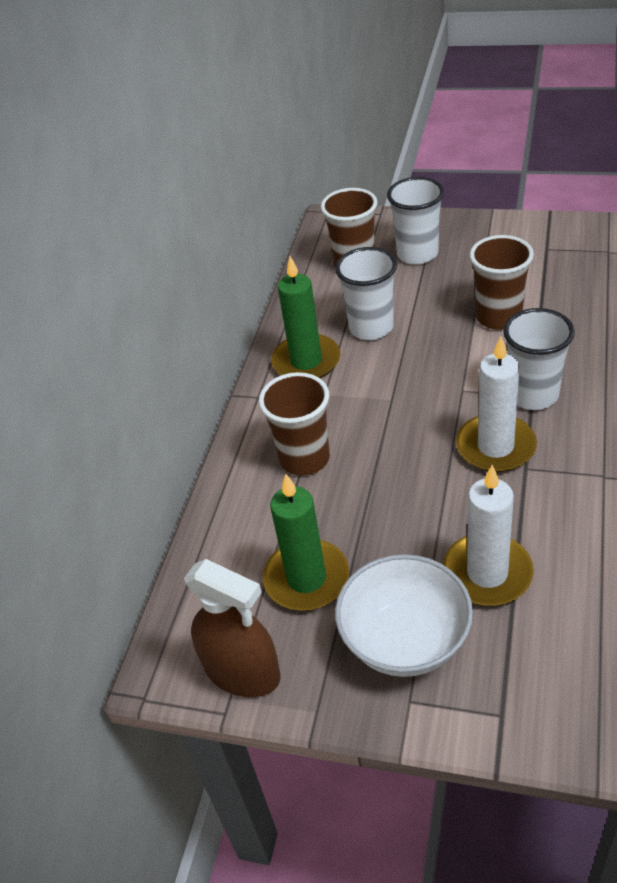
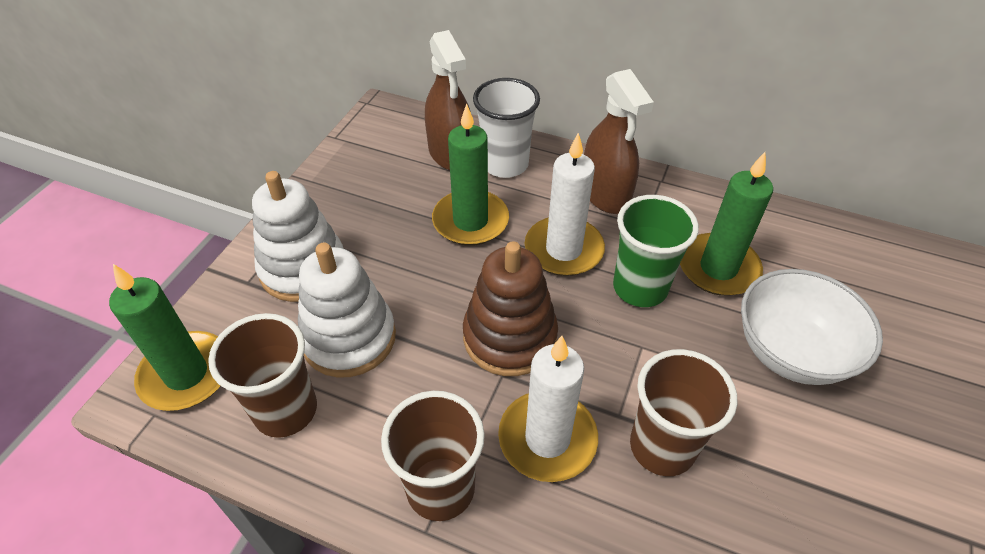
brown spray bottle: [184,559,281,697] = 1 -> [425,30,471,170] [584,69,654,214] = 2
brown stacking toy: none = 0 -> [463,241,558,376] = 1
green candle: [263,474,349,611] [271,256,340,378] = 2 -> [109,264,220,411] [432,104,509,246] [680,152,773,296] = 3
green cup: none = 0 -> [613,195,699,307] = 1
white cup: [335,247,397,340] [387,177,444,265] [503,308,575,410] = 3 -> [473,78,540,178] = 1
white stacking toy: none = 0 -> [252,171,343,302] [298,242,396,378] = 2

